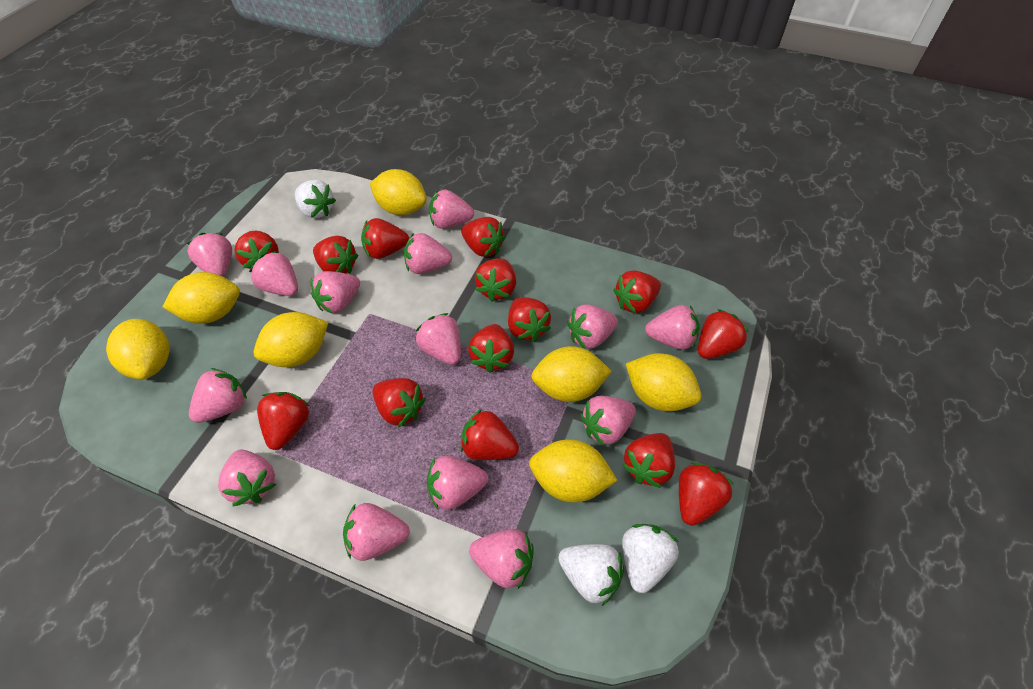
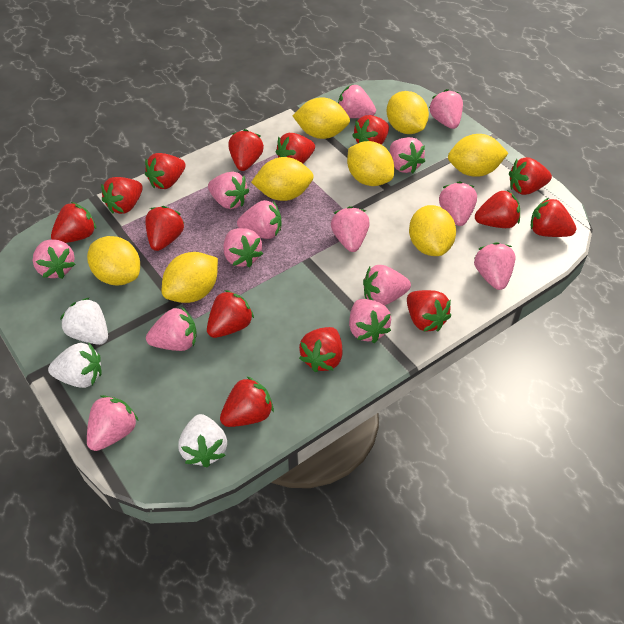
yellow lemon: [106,319,170,380] [163,272,240,324] [254,312,328,367] [370,169,427,215] [529,439,618,503] [531,346,612,402] [626,353,701,411] = 7 -> [87,236,140,285] [162,252,218,303] [251,157,314,201] [292,97,350,139] [347,141,394,186] [387,91,429,134] [409,205,456,256] [448,134,508,177] = 8

